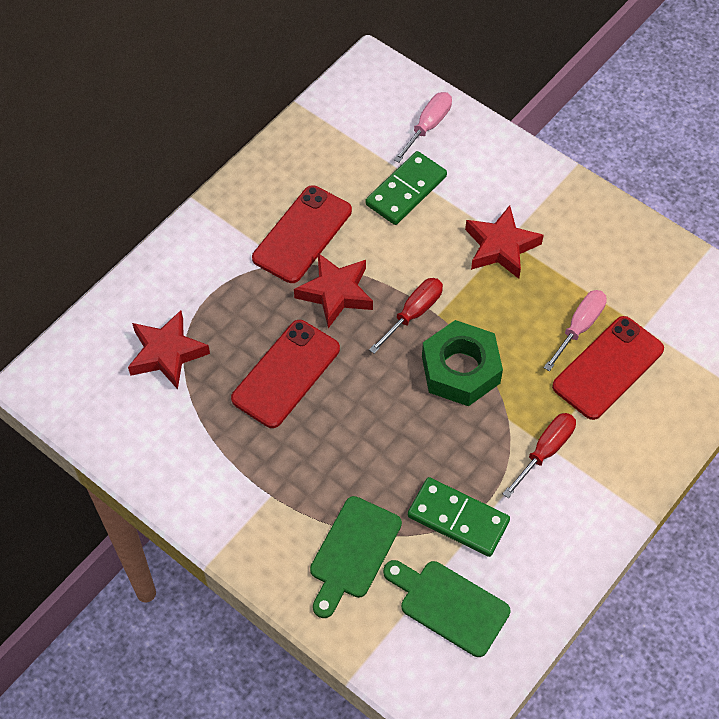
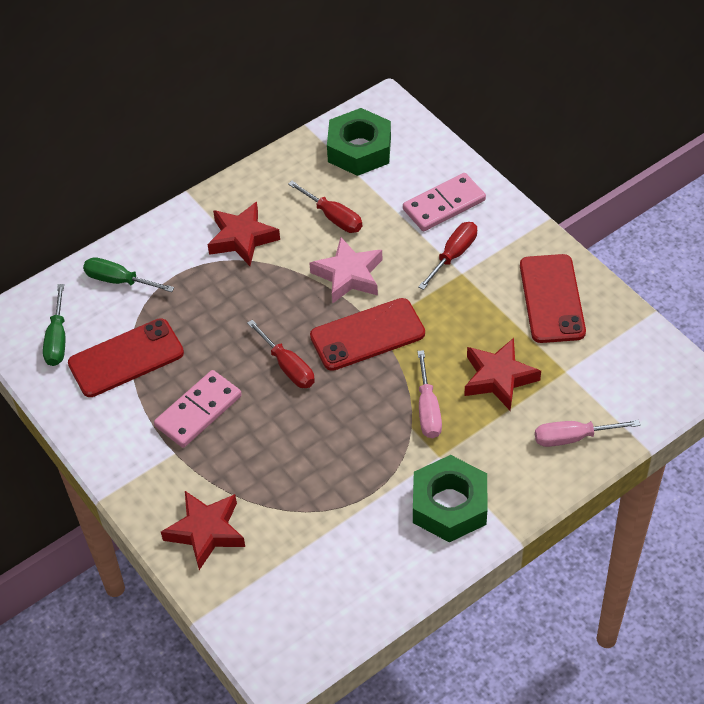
green cutting board: [310,496,402,618] [383,560,511,657] = 2 -> none = 0
green domino: [366,151,447,225] [408,477,510,557] = 2 -> none = 0
green nut: [422,320,503,406] = 1 -> [327,108,391,176] [413,455,487,542] = 2
green screwdriver: none = 0 -> [43,284,65,366] [83,257,174,292] = 2
pink domino: none = 0 -> [154,370,242,448] [403,173,486,231] = 2
pink star: none = 0 -> [309,237,382,304] = 1
red screwdriver: [369,278,443,354] [503,413,576,498] = 2 -> [247,320,315,388] [288,181,362,233] [418,222,477,290] = 3

